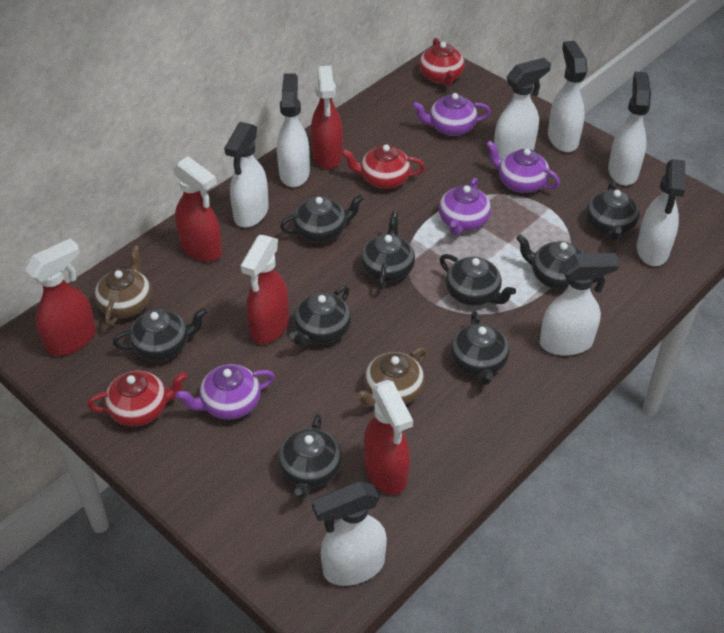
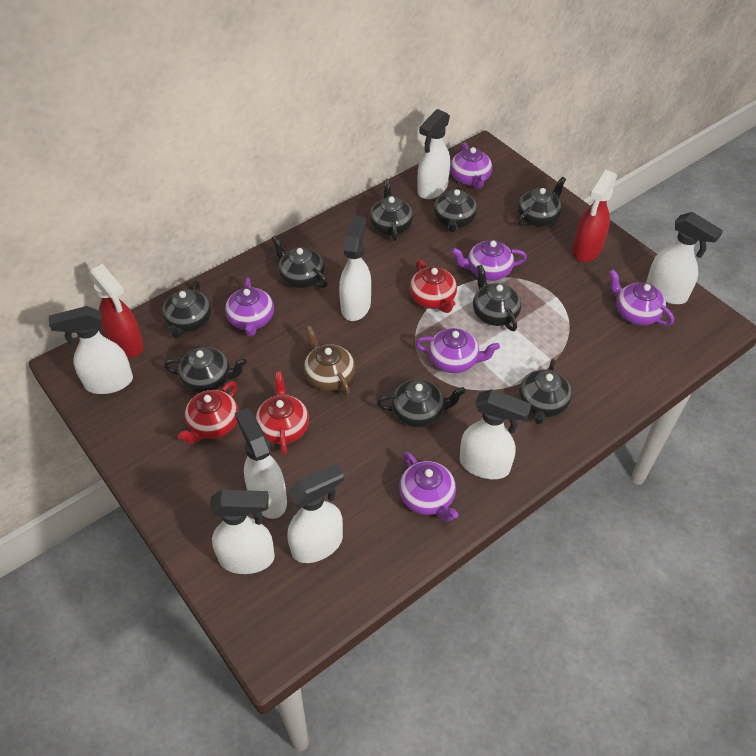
brown teapot: [94,245,152,327] [356,347,427,407] = 2 -> [304,326,355,396] = 1
purple teapot: [175,364,275,420] [412,93,491,136] [439,178,491,235] [486,141,560,193] = 4 -> [225,278,274,337] [399,452,459,521] [415,328,500,373] [450,142,492,189] [451,240,527,281] [609,269,674,326] = 6
red spray bottle: [25,238,96,356] [172,156,222,262] [240,235,289,344] [311,66,343,169] [364,380,413,495] = 5 -> [89,264,144,358] [572,170,617,262] = 2

